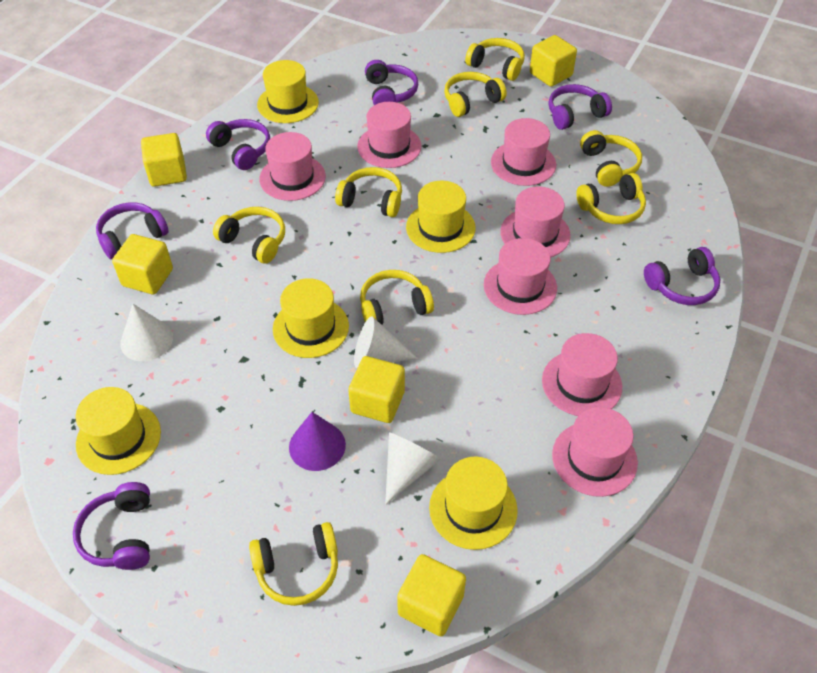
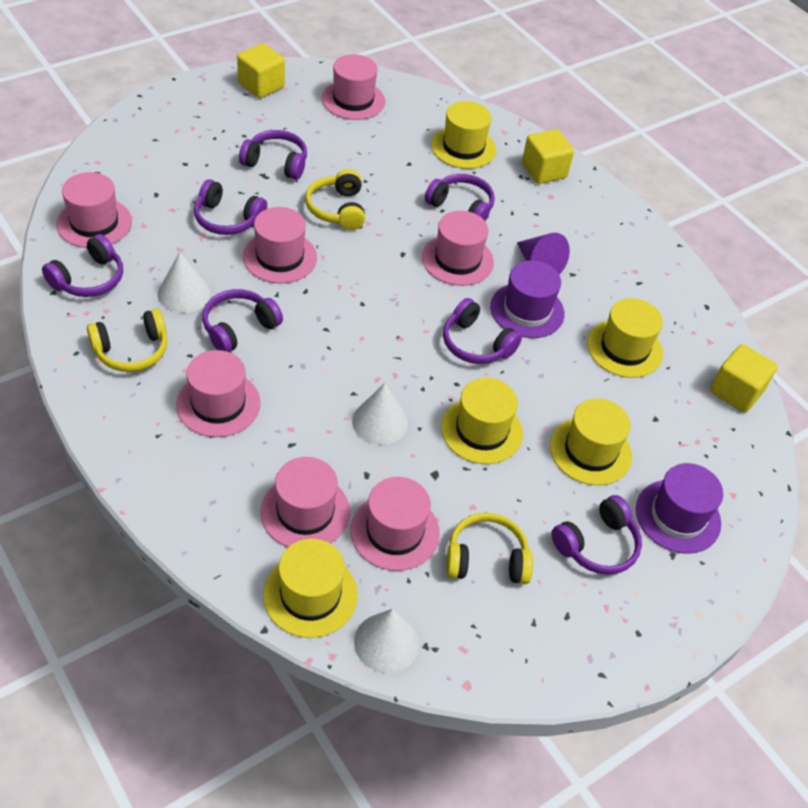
purple hat: none = 0 -> [490,260,565,338] [636,463,723,554] = 2
purple headphones: [73,482,150,570] [96,202,169,259] [206,119,270,170] [365,60,418,105] [548,84,612,130] [644,247,720,305] = 6 -> [42,234,123,297] [194,179,267,235] [202,289,283,352] [239,130,307,180] [425,174,495,222] [443,298,522,364] [551,495,642,575] = 7
yellow cube: [112,234,173,294] [141,133,187,187] [348,356,405,423] [397,554,466,636] [530,35,577,87] = 5 -> [237,43,285,98] [522,129,574,184] [710,344,777,413] = 3
yellow headphones: [213,207,285,264] [249,522,338,606] [335,167,402,217] [360,270,434,325] [444,72,507,117] [465,38,525,81] [576,173,646,224] [580,130,642,187] = 8 -> [87,309,167,372] [305,169,365,230] [446,513,533,584] = 3

